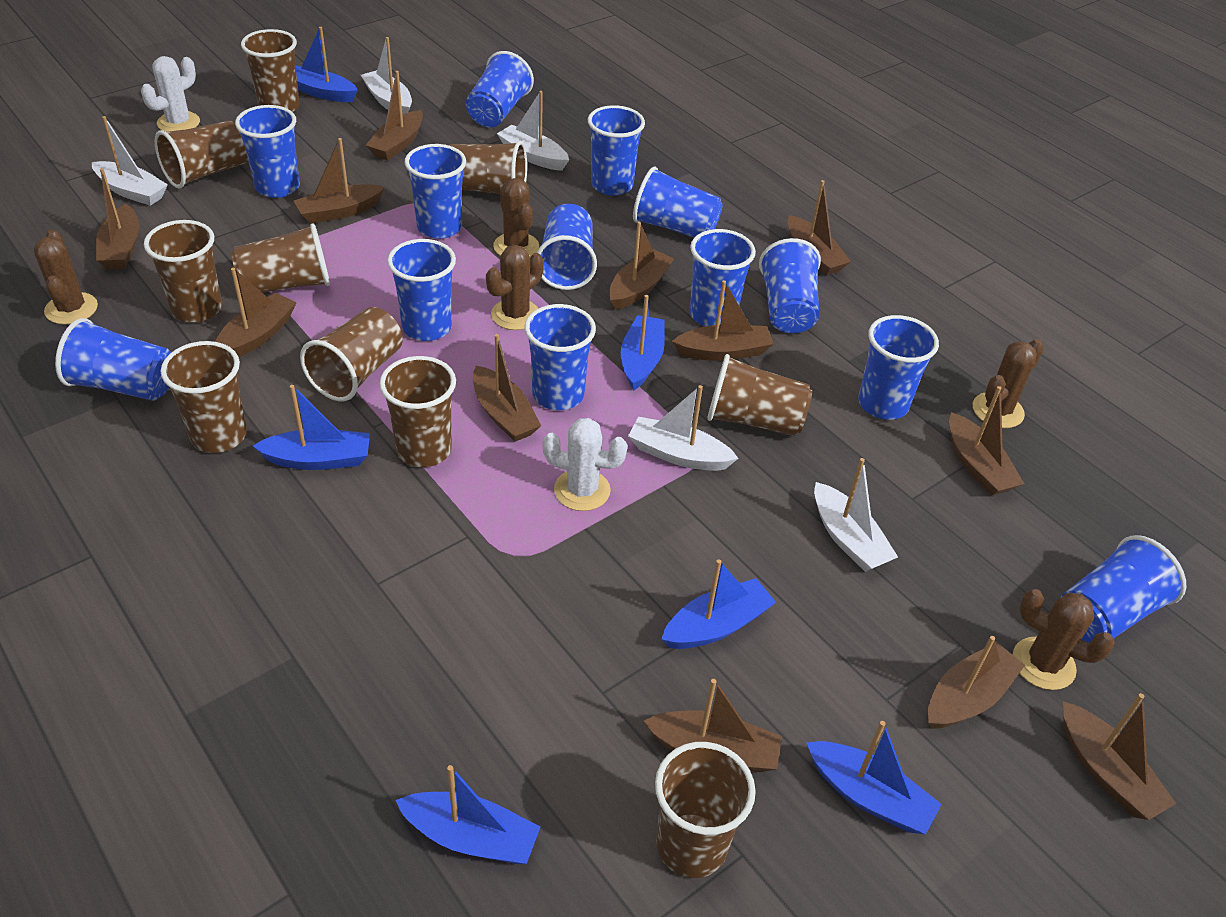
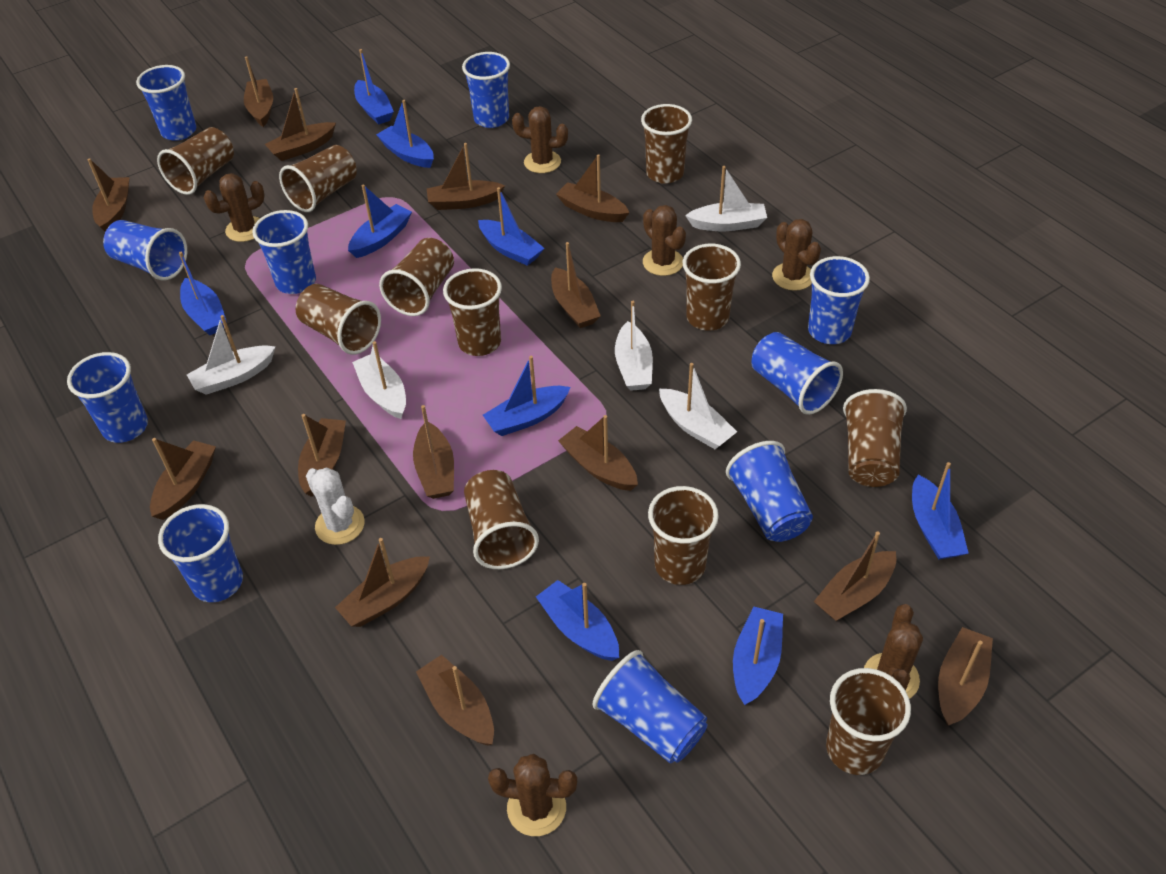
blue boat: [253,385,370,470] [296,27,358,102] [395,765,541,864] [621,295,665,391] [661,559,776,649] [806,721,942,834] = 6 -> [179,252,227,335] [348,185,412,258] [354,49,394,125] [376,100,434,168] [478,187,544,266] [483,356,571,436] [536,580,619,661] [733,607,783,705] [912,462,969,559] = 9
blue cup: [55,318,171,401] [235,105,300,198] [387,239,456,341] [405,144,466,239] [466,51,534,128] [524,304,596,410] [537,204,597,290] [588,105,645,196] [633,167,723,237] [690,229,756,326] [759,238,821,333] [858,315,939,420] [1061,535,1186,643] = 13 -> [67,352,148,443] [103,220,187,280] [136,65,196,141] [158,504,243,602] [252,210,316,294] [462,52,510,128] [593,650,708,763] [726,441,813,542] [751,332,843,415] [808,256,870,344] = 10
brown boat: [96,168,139,269] [215,268,297,357] [294,138,385,224] [366,71,423,160] [473,334,541,442] [609,222,674,310] [644,679,782,772] [672,280,774,361] [787,180,851,276] [928,636,1025,729] [949,386,1024,496] [1063,693,1176,820] = 12 -> [87,158,130,232] [150,438,216,520] [244,56,273,127] [265,88,336,161] [298,414,346,497] [335,538,430,627] [413,405,454,499] [416,655,494,746] [427,143,505,210] [551,242,601,328] [556,154,630,222] [558,415,638,491] [814,531,896,621] [938,627,993,726] = 14
brown cactus: [34,229,98,325] [486,245,544,330] [493,178,539,257] [973,339,1044,428] [1013,589,1115,690] = 5 -> [204,173,265,242] [488,754,577,836] [512,106,568,173] [643,205,686,276] [772,219,821,291] [864,604,923,699] = 6
brown cup: [144,220,222,323] [155,121,247,188] [161,341,247,453] [231,223,330,293] [241,29,300,112] [300,307,403,401] [380,356,456,467] [449,141,527,194] [655,742,756,878] [707,354,812,436] = 10 -> [157,127,234,195] [279,145,357,212] [296,284,381,355] [379,238,454,316] [443,268,502,356] [464,470,539,569] [641,104,692,184] [648,486,719,585] [683,244,741,331] [826,668,911,775] [843,389,907,487] = 11
white cactus: [141,56,200,132] [543,418,627,511] = 2 -> [306,468,365,545] = 1

